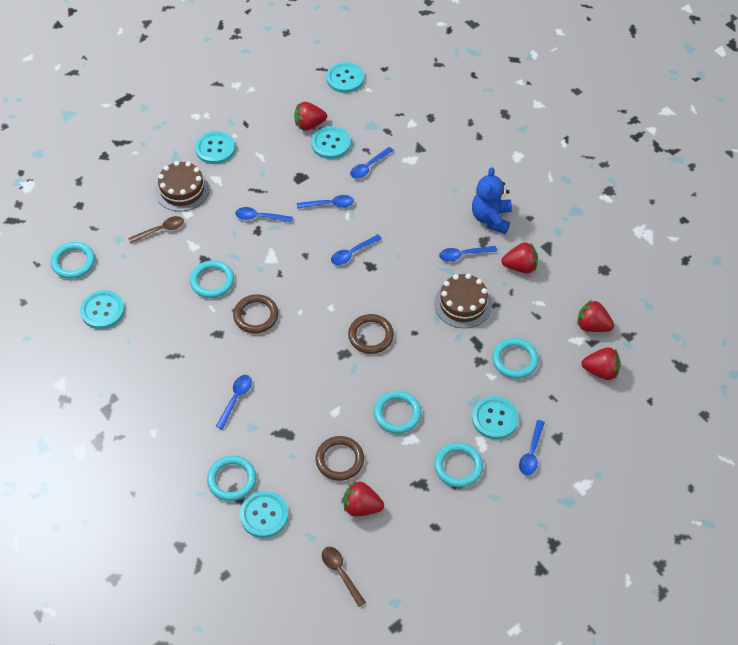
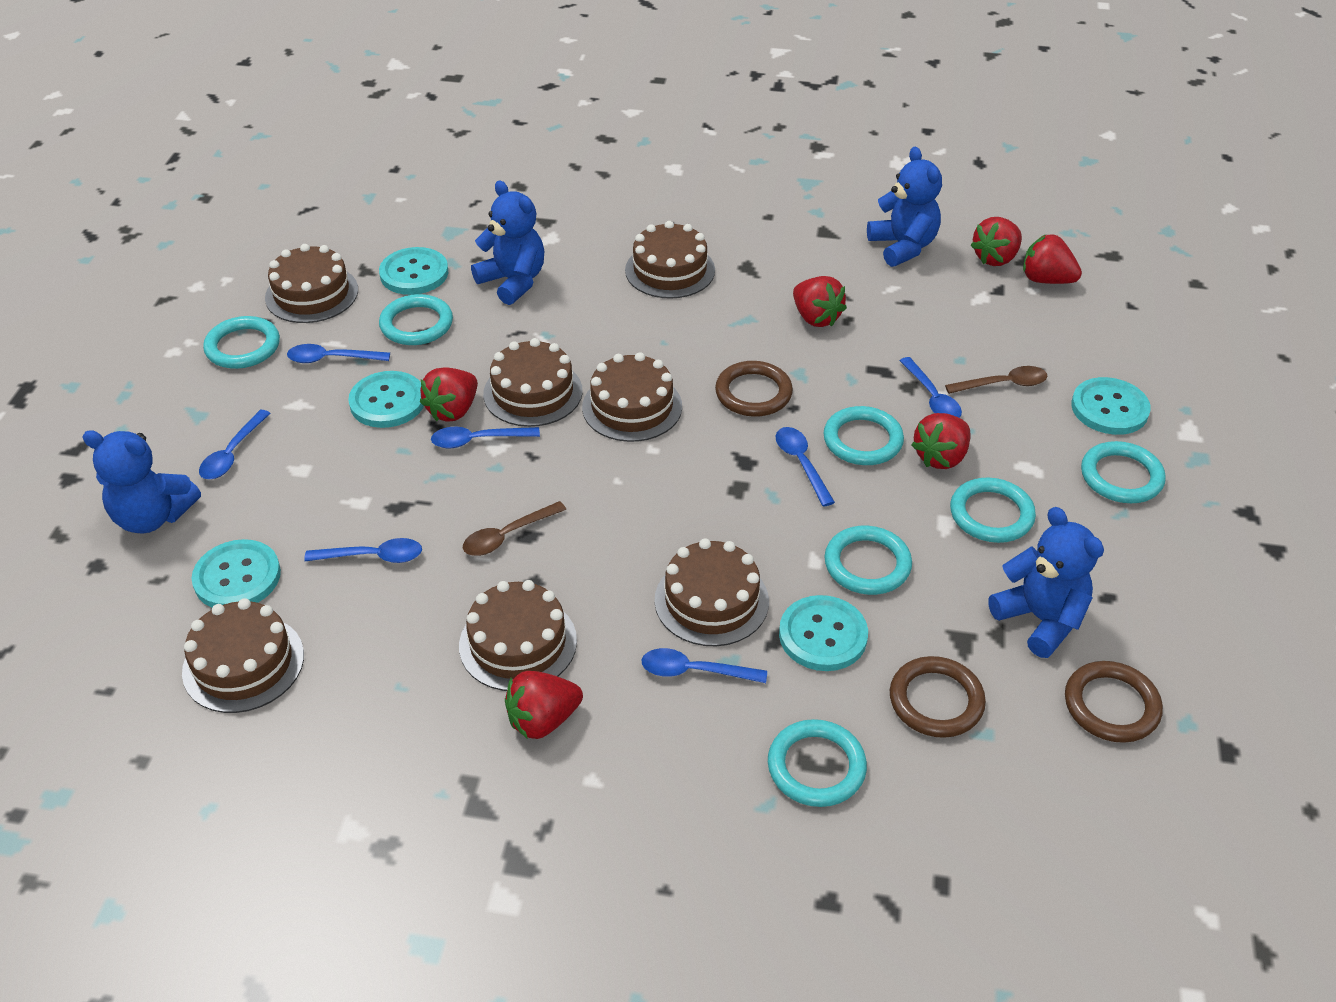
blue teddy bear: [472,167,512,234] = 1 -> [83,430,201,534] [471,180,544,305] [867,147,942,267] [988,507,1104,658] = 4
brown cake: [155,161,209,212] [434,273,492,328] = 2 -> [182,598,304,713] [265,244,358,323] [459,580,577,691] [483,338,583,427] [582,352,682,442] [625,221,715,299] [655,539,769,646] = 7
red strawberry: [294,102,327,130] [344,481,384,516] [502,242,538,273] [577,300,614,332] [581,347,621,380] = 5 -> [420,367,478,422] [505,671,583,739] [793,276,847,327] [911,413,971,469] [970,217,1022,266] [1023,234,1082,284] = 6
turquoise button: [80,290,125,329] [195,131,235,164] [240,491,289,538] [311,126,351,159] [326,62,364,93] [472,396,519,439] = 6 -> [192,539,281,608] [348,371,424,428] [379,247,448,295] [779,595,868,671] [1071,377,1151,435] = 5
turquoise ring: [51,242,95,279] [190,260,234,298] [207,455,256,501] [374,391,421,434] [434,442,483,488] [492,338,539,379] = 6 -> [203,316,280,369] [379,294,453,345] [768,719,867,807] [824,406,904,465] [824,526,912,595] [950,478,1036,543] [1081,441,1166,503] = 7

